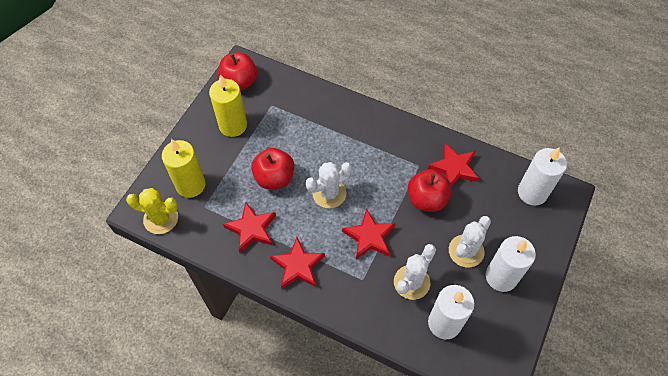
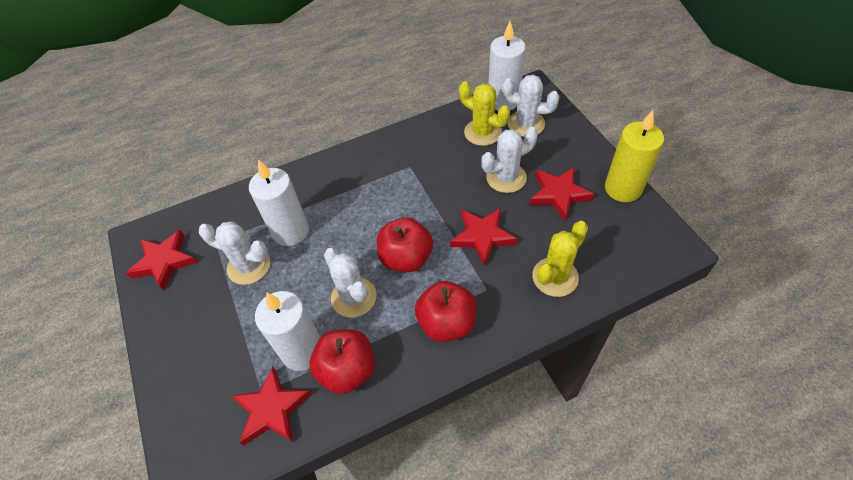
white cactus: [306,162,352,208] [394,244,436,300] [449,216,491,267] = 3 -> [199,221,270,285] [324,248,376,318] [481,127,538,193] [502,75,560,137] = 4
yellow cactus: [126,188,178,234] = 1 -> [459,81,510,146] [532,221,588,297] = 2
yellow candle: [162,139,206,198] [209,74,247,137] = 2 -> [605,110,664,202] = 1

